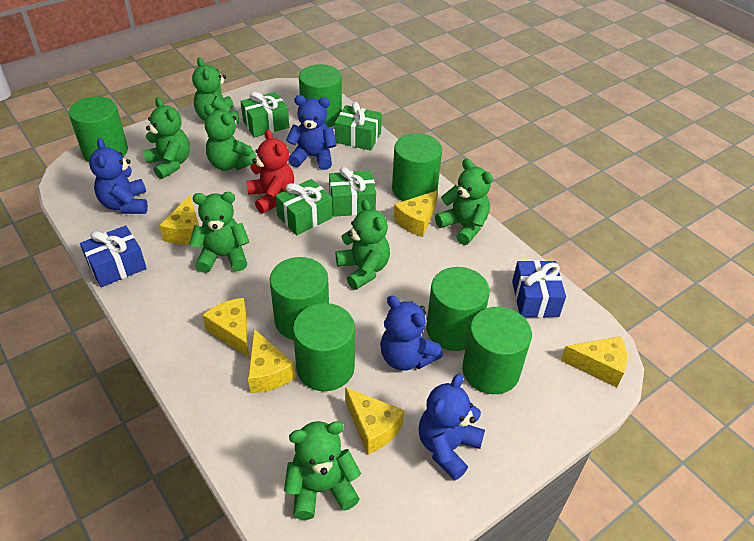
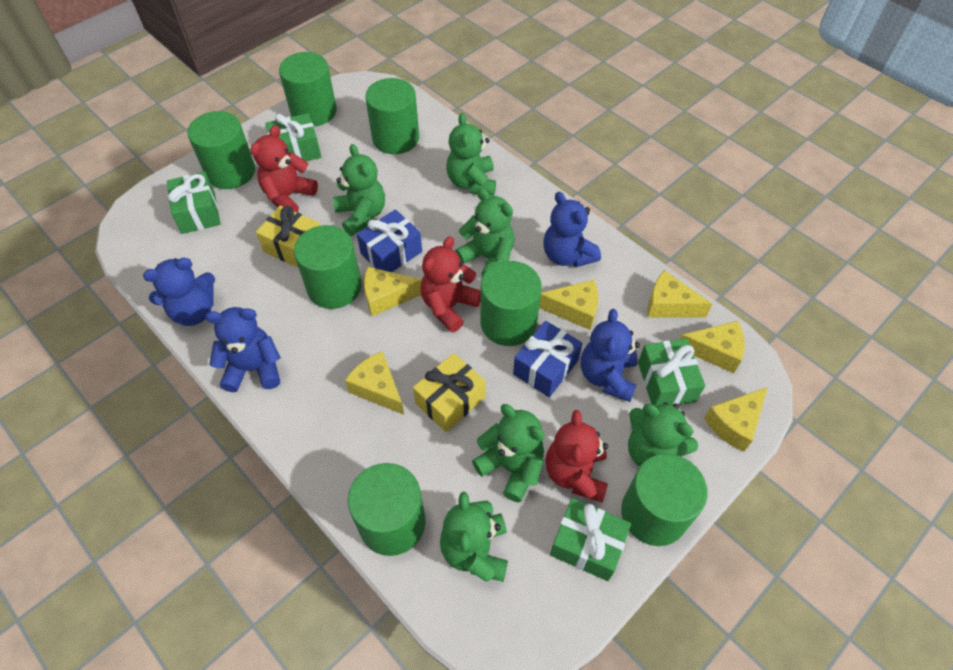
green teddy bear: [143,97,190,179] [189,192,249,273] [192,57,239,124] [204,105,256,171] [284,421,361,520] [336,199,390,290] [435,159,493,245] = 7 -> [333,144,385,236] [440,492,508,582] [446,113,496,196] [455,188,515,277] [472,404,545,502] [628,402,698,467] = 6
red teddy bear: [246,129,294,214] = 1 -> [250,125,318,213] [420,236,481,333] [546,410,608,502] = 3
yellow gift: none = 0 -> [256,206,320,268] [413,353,486,432] = 2

